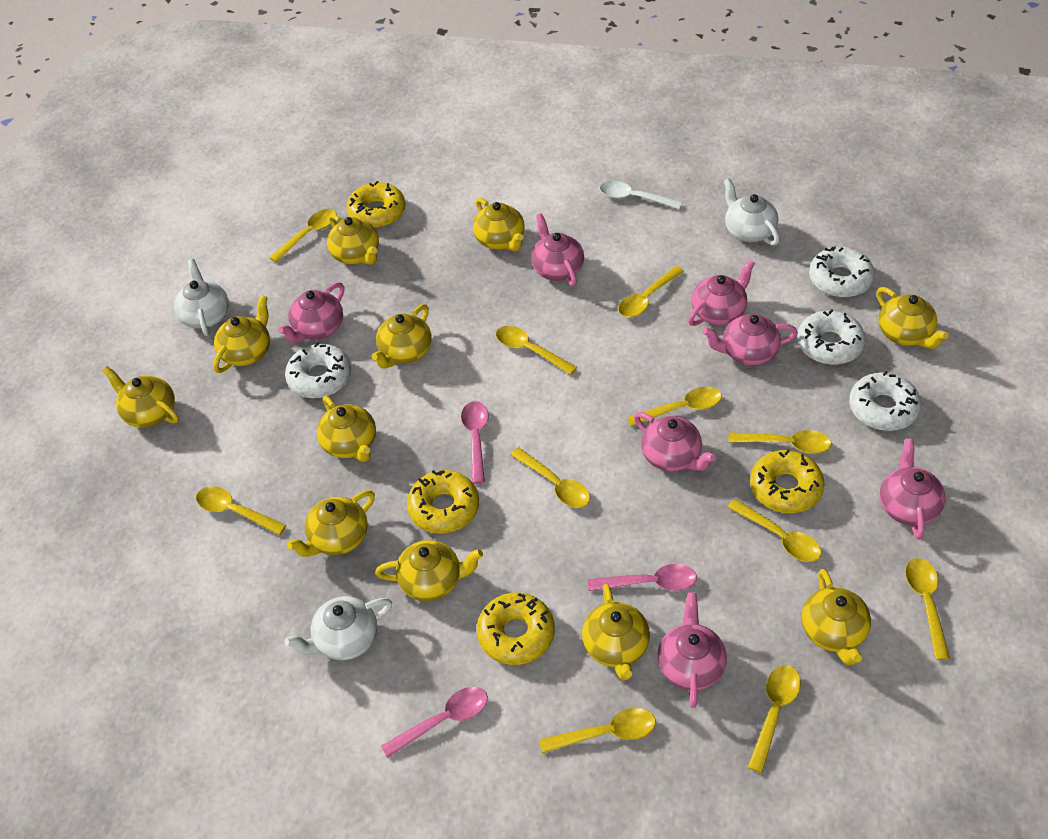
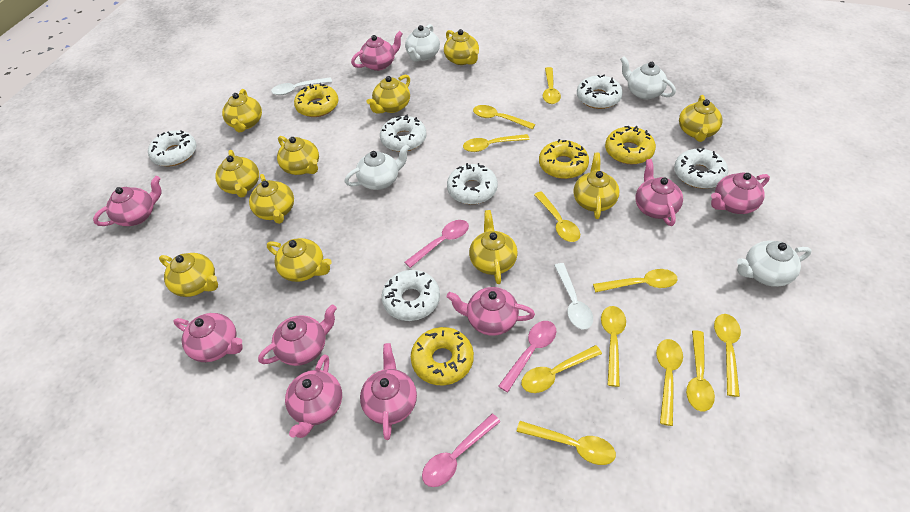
pink teapot: [278,282,344,343] [531,214,584,286] [634,412,716,472] [657,592,727,708] [688,260,755,326] [703,314,798,365] [880,439,946,540] = 7 -> [93,176,161,226] [174,313,243,362] [258,304,337,366] [285,354,342,438] [351,31,403,71] [360,343,417,440] [447,287,535,336] [636,159,683,226] [711,173,770,214] = 9
white donut: [285,342,351,398] [797,309,866,365] [809,246,875,297] [849,371,921,431] = 4 -> [148,130,197,166] [380,114,427,152] [381,270,440,321] [447,163,498,204] [577,75,623,109] [674,148,728,189] = 6
white spoon: [600,181,682,209] = 1 -> [271,77,332,95] [554,263,593,329] = 2
white teapot: [174,259,229,336] [285,596,392,660] [724,178,779,246] = 3 -> [345,144,410,190] [405,24,440,62] [620,56,676,99] [737,241,812,287] = 4

